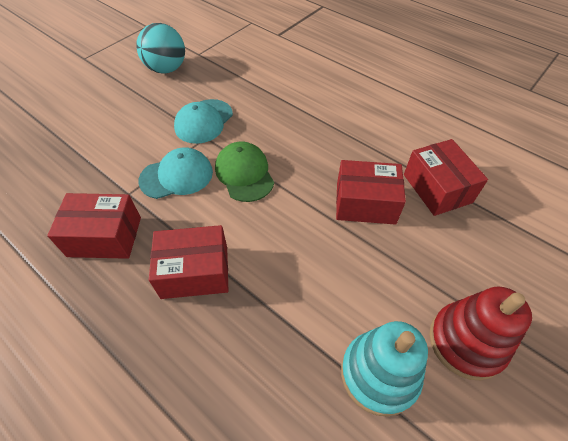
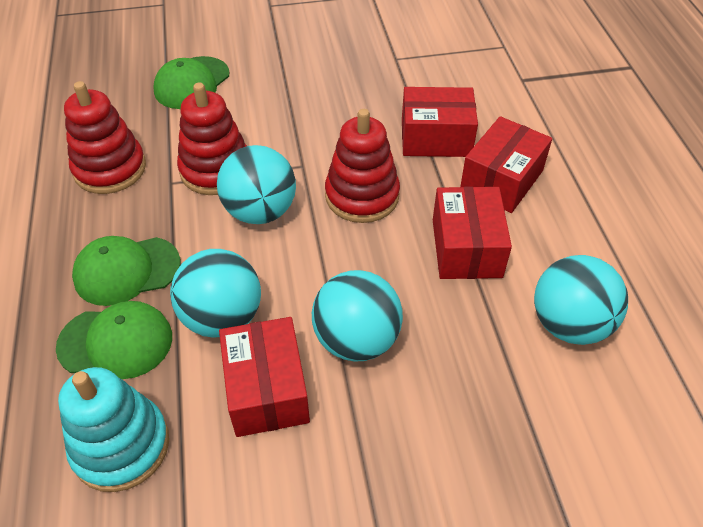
green cap: [215,142,274,202] = 1 -> [56,301,172,379] [72,236,180,306] [153,56,229,109] = 3
red stacking toy: [429,286,532,380] = 1 -> [64,81,146,194] [177,82,247,195] [325,109,400,223] = 3
turquoise ball: [136,23,185,74] = 1 -> [170,249,261,338] [217,145,296,224] [312,270,403,362] [534,255,628,345] = 4
turquoise cap: [138,147,213,199] [174,99,233,144] = 2 -> none = 0

